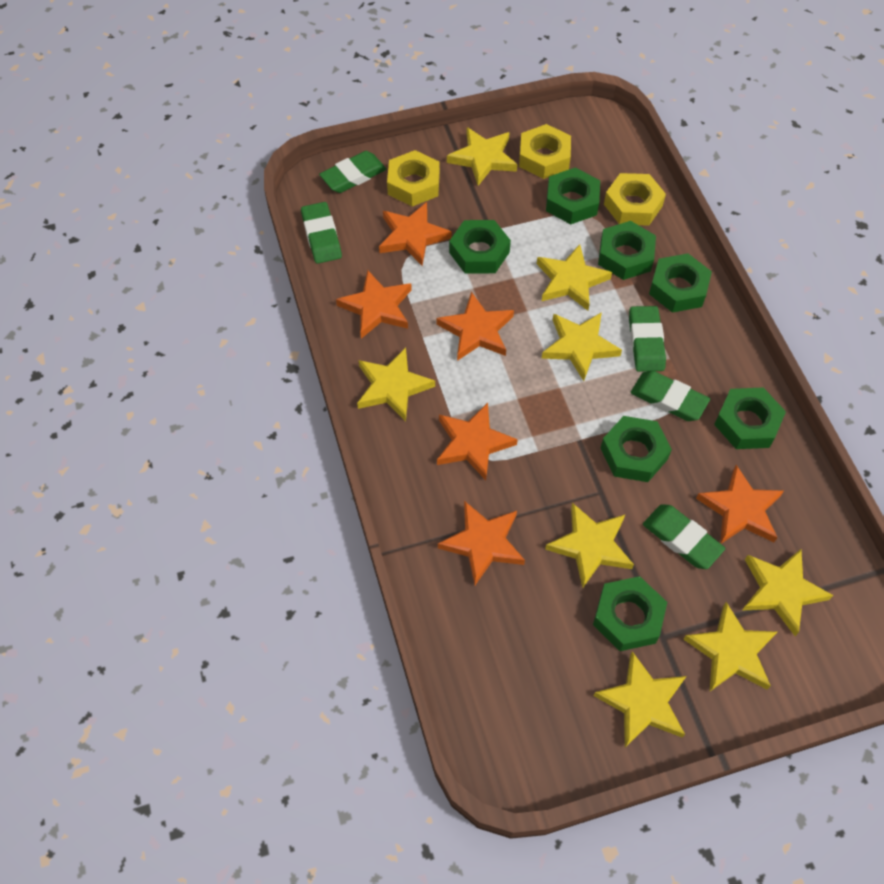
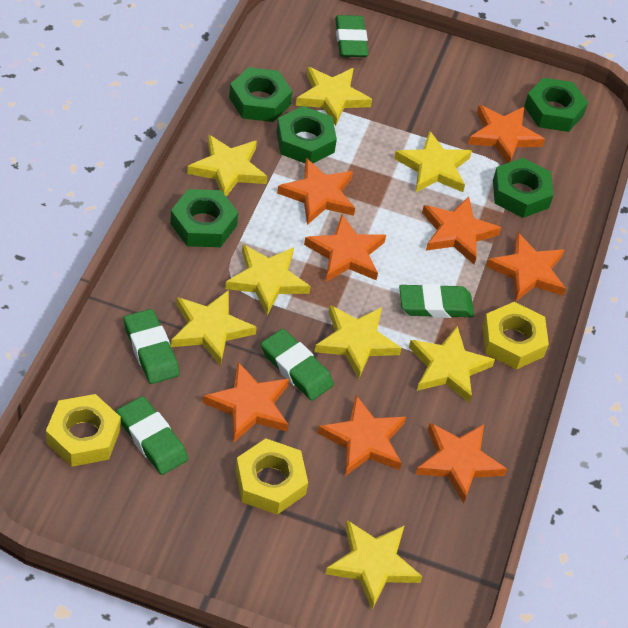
green nut: [449,220,511,274] [546,167,600,224] [593,576,667,651] [598,221,656,280] [601,416,672,482] [649,254,712,313] [714,387,786,449] = 7 -> [170,189,238,247] [229,67,292,122] [276,106,337,163] [493,158,554,218] [524,78,588,132] = 5
orange star: [336,270,412,339] [379,202,452,266] [437,291,514,361] [437,403,518,481] [438,501,525,585] [696,465,784,544] = 6 -> [203,362,289,442] [277,158,355,225] [304,214,386,282] [318,395,406,476] [416,423,507,503] [422,196,501,264] [468,105,545,163] [486,232,566,302] = 8

